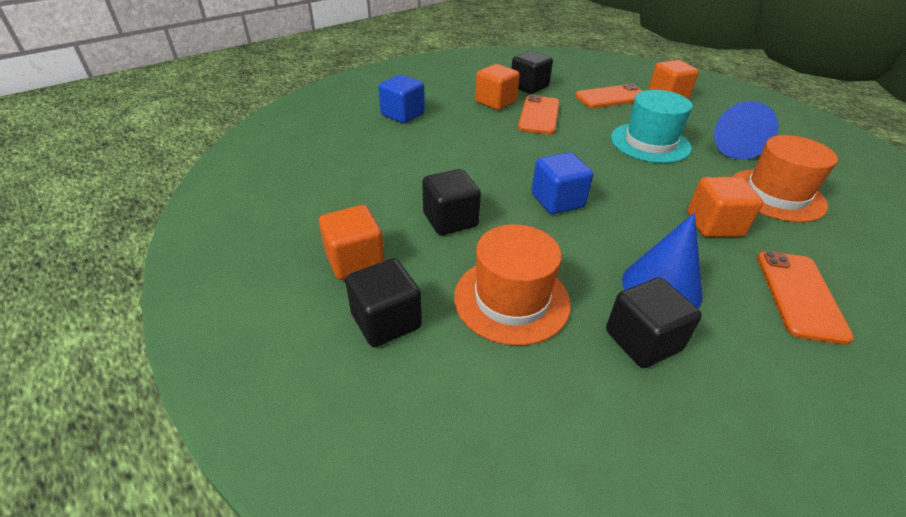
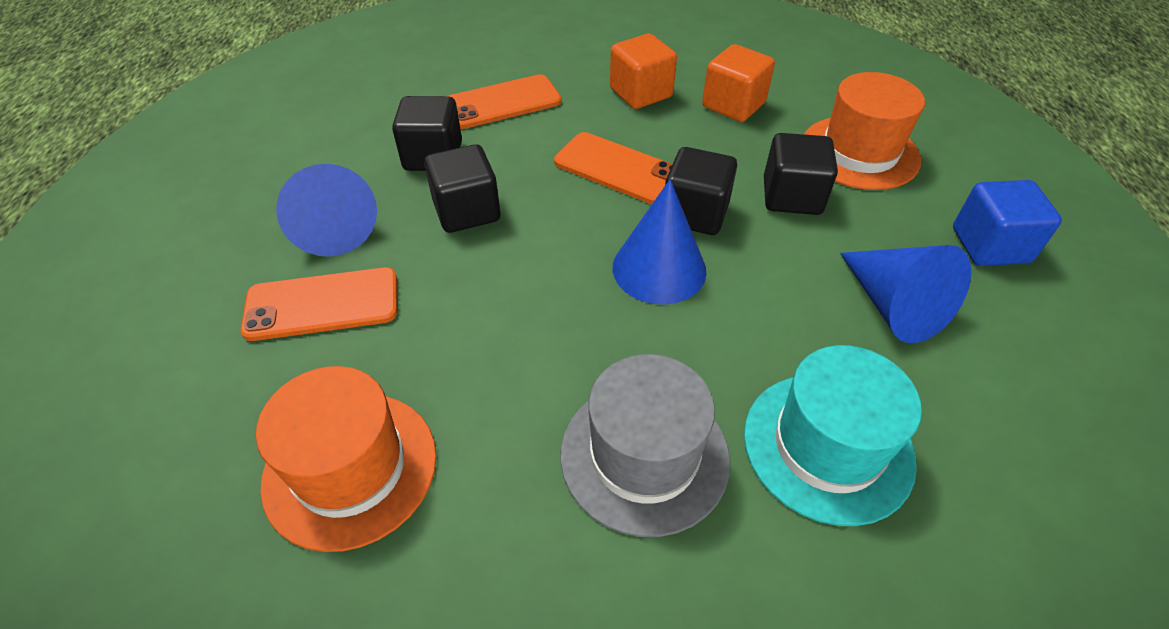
blue cone: [622,213,703,309] [714,101,778,160] = 2 -> [276,164,377,257] [613,179,706,305] [840,245,971,343] = 3
blue cube: [378,75,425,123] [532,152,593,214] = 2 -> [953,180,1062,266] = 1
grey hat: none = 0 -> [560,354,730,537] = 1
orange cube: [319,205,385,280] [475,64,520,110] [648,60,699,99] [687,177,763,237] = 4 -> [610,34,677,109] [702,44,775,122] = 2

